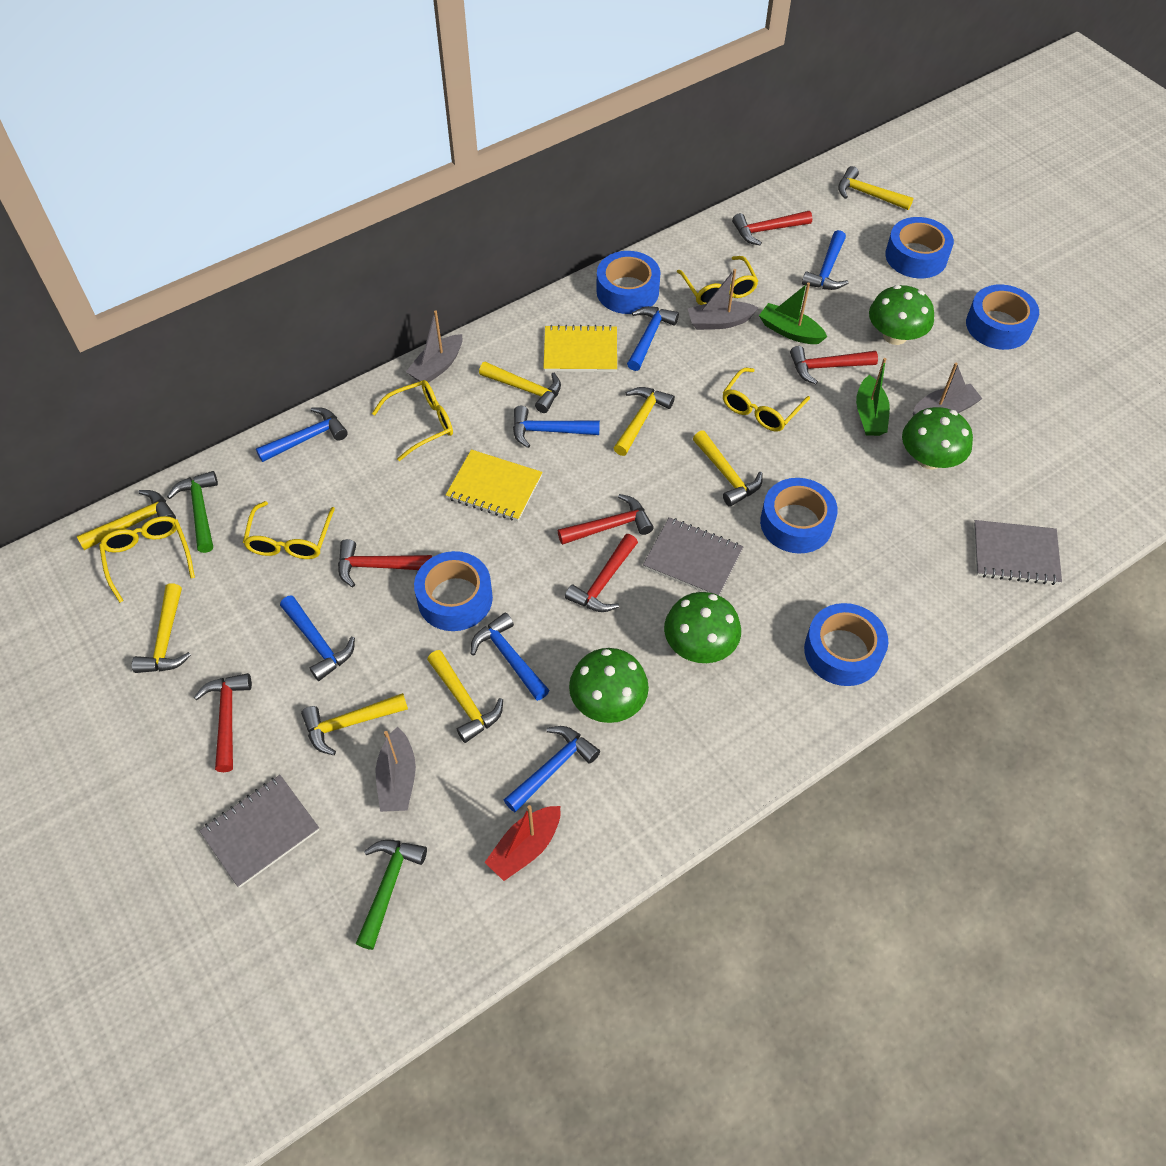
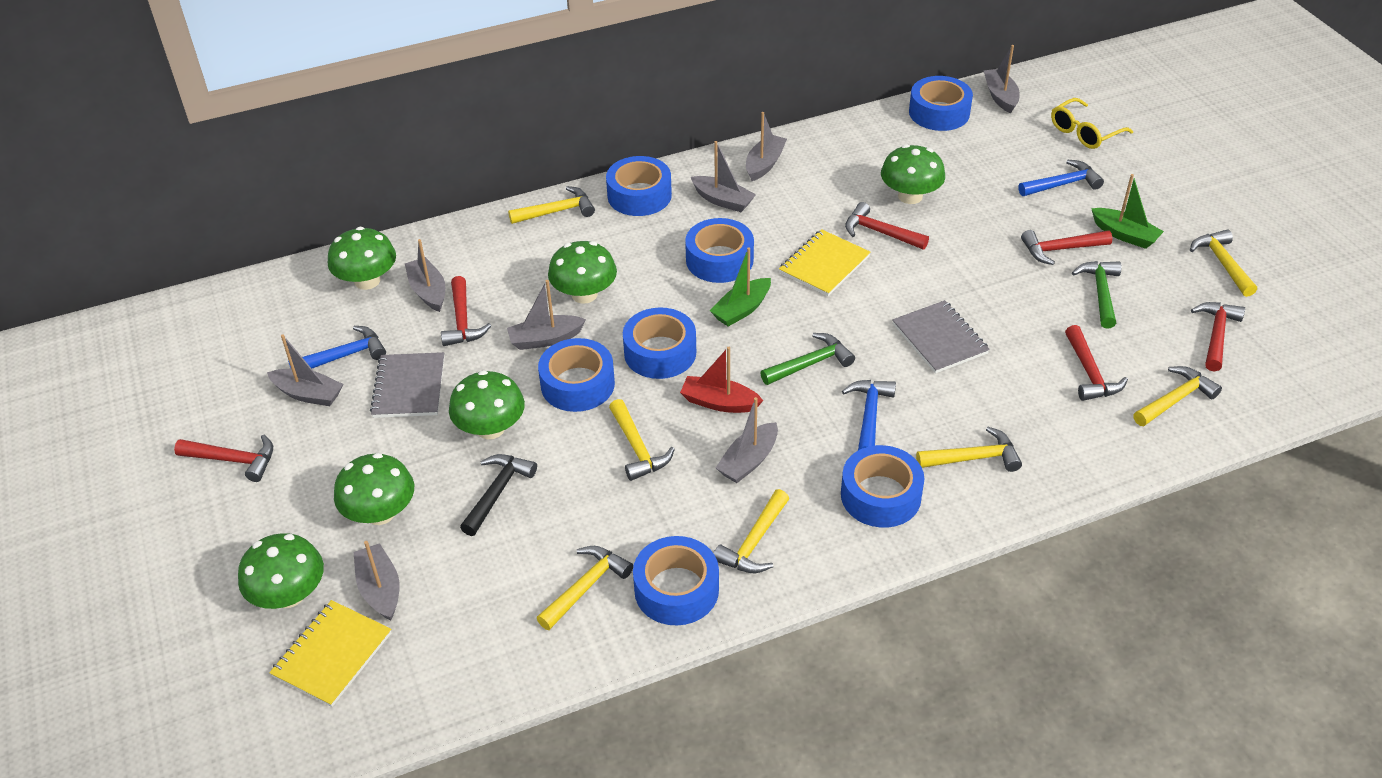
black hammer: none = 0 -> [460,454,537,536] = 1
blue hammer: [256,407,348,462] [280,595,355,681] [471,612,549,701] [504,726,600,812] [513,406,600,448] [627,306,679,371] [802,230,848,290] = 7 -> [288,326,386,368] [842,380,896,450] [1019,160,1104,196] = 3
blue tape: [414,551,493,631] [596,251,661,314] [760,478,838,554] [804,603,888,686] [885,217,954,278] [966,285,1039,350] = 6 -> [538,338,615,412] [606,156,672,216] [623,308,696,379] [633,536,719,626] [685,218,754,283] [841,445,924,528] [909,76,973,131] = 7
green mushroom: [569,648,649,723] [664,592,741,663] [869,285,934,345] [902,407,973,469] = 4 -> [238,533,324,609] [328,227,396,290] [334,453,414,525] [449,370,525,439] [548,241,617,304] [881,144,945,204] = 6
grey boat: [376,727,416,812] [406,310,462,383] [688,269,758,330] [913,363,982,416] = 4 -> [267,335,343,406] [354,541,399,621] [405,239,445,312] [507,280,586,350] [691,141,756,212] [716,397,778,483] [746,112,787,181] [984,45,1020,113] = 8
grey notebook: [199,775,319,888] [643,517,743,595] [974,520,1062,585] = 3 -> [370,352,444,418] [892,300,990,373] = 2
yellow glasses: [99,516,195,603] [243,501,335,559] [372,380,453,461] [677,256,758,305] [723,368,810,432] = 5 -> [1051,98,1133,149] = 1
yellow hammer: [77,490,176,550] [132,584,191,673] [301,693,408,755] [427,650,503,743] [479,362,561,413] [614,387,675,456] [693,430,763,507] [838,166,913,210] = 8 -> [508,186,595,224] [537,546,633,630] [609,399,675,481] [714,489,789,573] [916,427,1022,472] [1133,366,1222,426] [1190,230,1257,297] = 7

